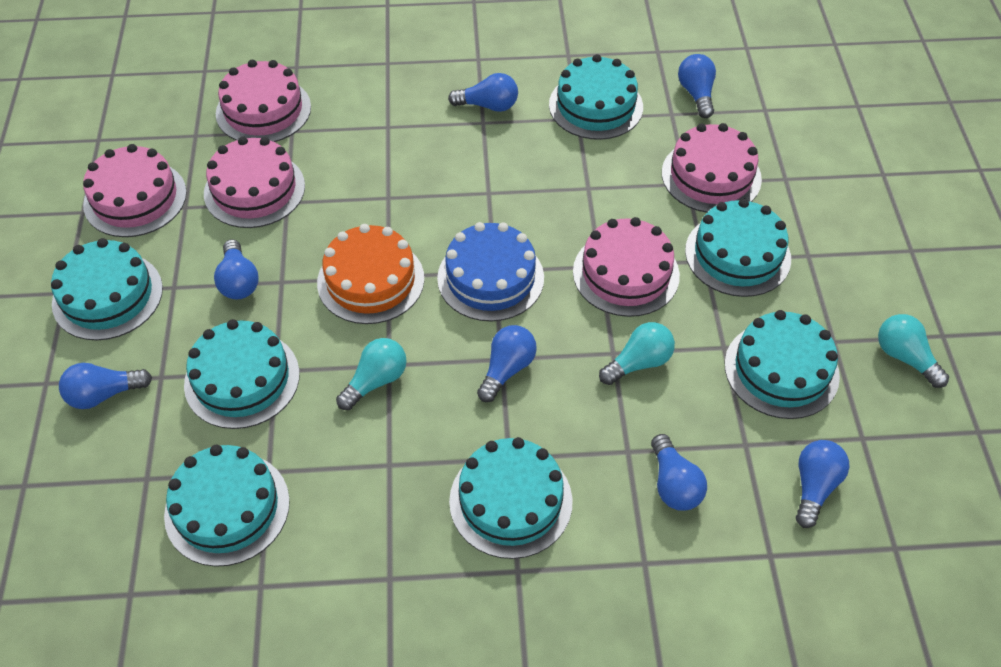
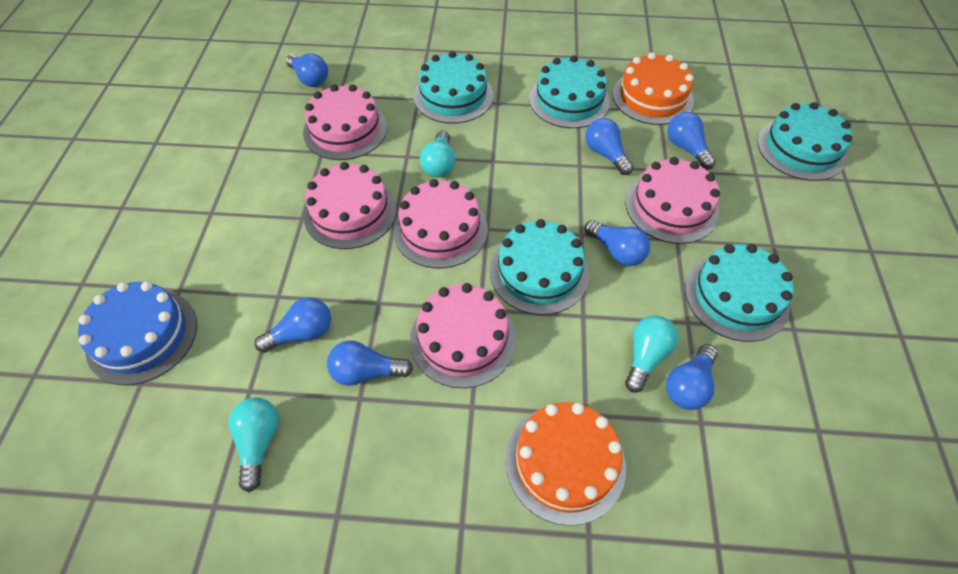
orange cake: [317,224,424,324] = 1 -> [505,402,626,526] [613,52,694,125] = 2
turquoise cake: [51,238,163,340] [164,445,290,567] [184,319,300,429] [449,437,573,559] [549,54,643,140] [685,199,791,297] [725,310,840,419] = 7 -> [414,51,493,124] [490,219,589,315] [529,55,610,128] [685,244,794,342] [757,102,852,181] = 5

